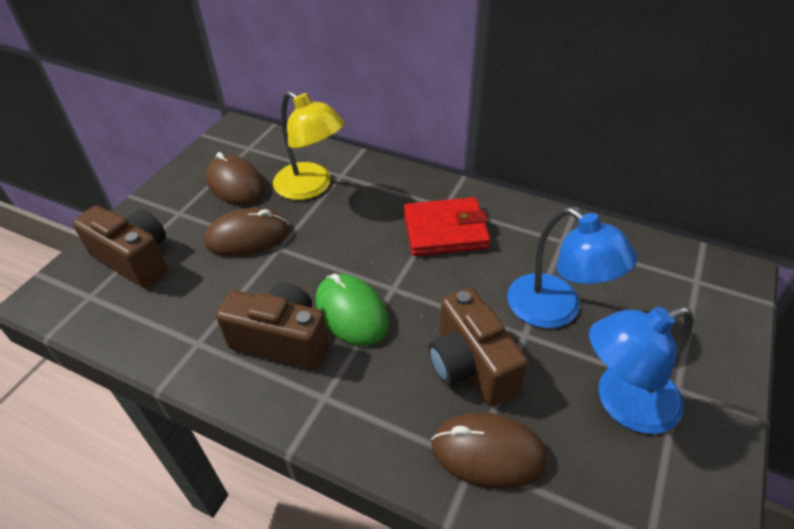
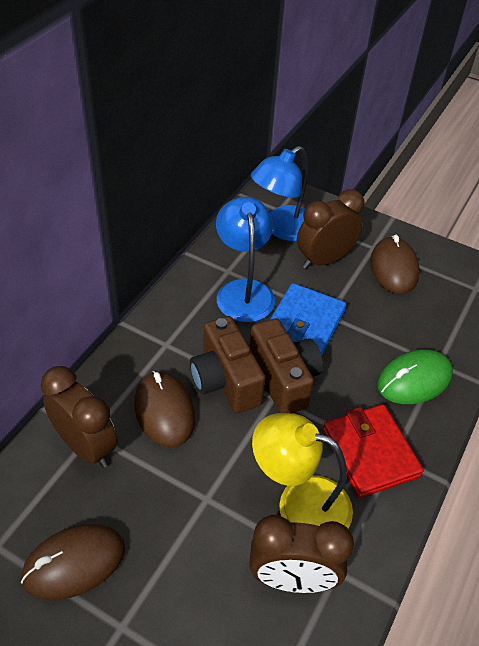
blue wallet: none = 0 -> [270,283,346,356] = 1
brown camera: [72,205,168,288] [216,283,329,370] [428,288,528,406] = 3 -> [190,316,265,413] [249,318,323,413] = 2
brown clock: none = 0 -> [41,366,118,468] [249,515,354,593] [297,189,364,269] = 3

